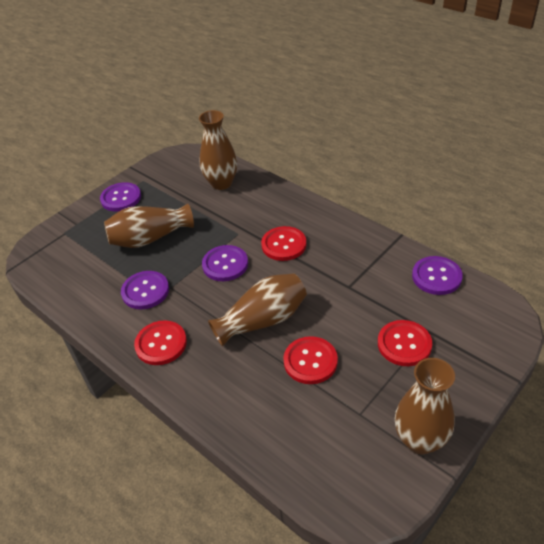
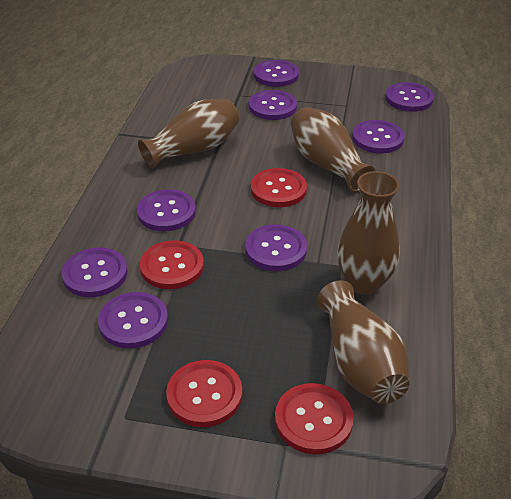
purple button: [100,182,141,212] [121,271,169,310] [202,245,248,281] [412,256,463,295] = 4 -> [62,247,128,297] [98,292,168,349] [137,189,196,231] [245,224,307,271] [249,90,297,120] [254,60,299,87] [352,120,405,153] [385,82,434,112] = 8

